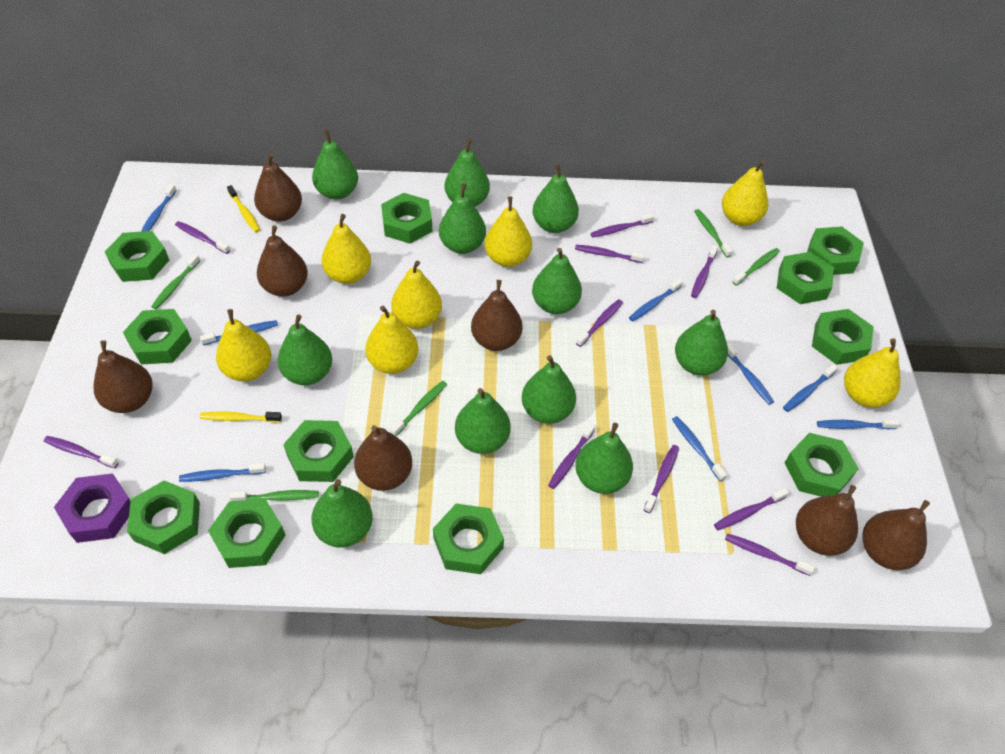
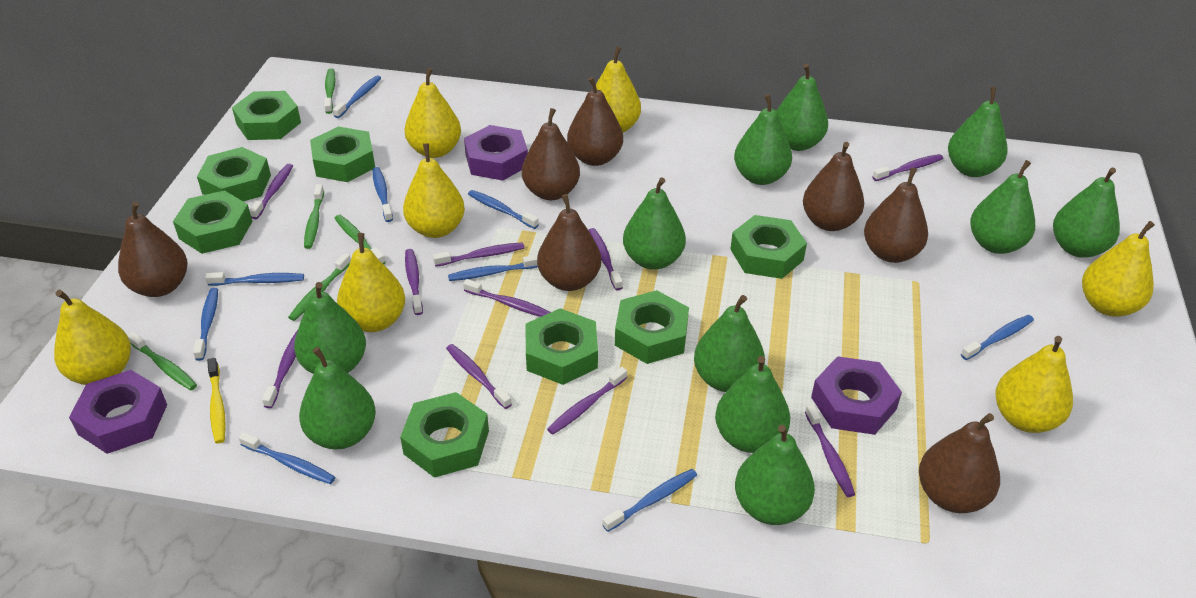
blue toothbrush: [141,184,177,232] [179,463,266,482] [200,320,278,345] [629,279,683,322] [672,416,727,481] [727,343,774,405] [783,364,838,412] [817,419,900,429] = 8 -> [193,288,218,361] [205,272,304,286] [239,432,335,484] [333,75,381,118] [372,167,393,222] [448,255,538,281] [468,190,539,229] [603,469,697,532] [961,315,1034,360] = 9
green nut: [105,231,169,282] [123,309,192,364] [127,480,200,554] [208,499,285,568] [283,420,354,482] [381,193,433,244] [433,504,504,574] [777,252,834,304] [785,433,859,497] [807,227,864,275] [812,309,874,365] = 11 -> [173,190,253,254] [197,147,271,201] [232,91,301,140] [310,126,375,182] [400,392,489,478] [526,308,598,385] [615,290,689,364] [730,215,807,279] = 8
purple nut: [54,473,131,543] = 1 -> [69,370,167,454] [464,125,528,181] [811,356,902,435] = 3
yellow toothbrush: [200,412,282,422] [227,185,260,233] = 2 -> [207,358,226,444] = 1

